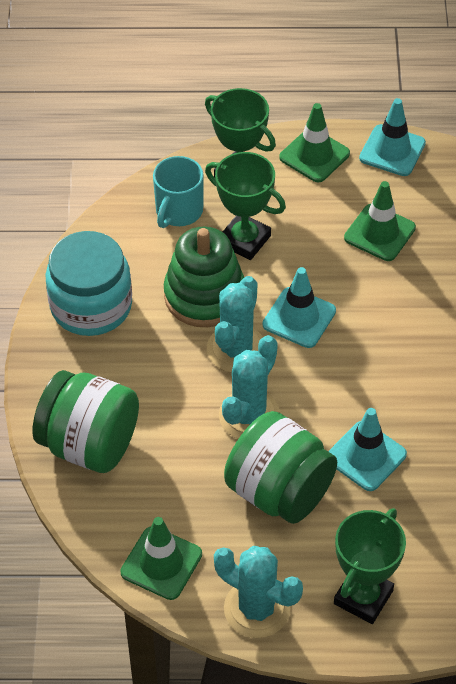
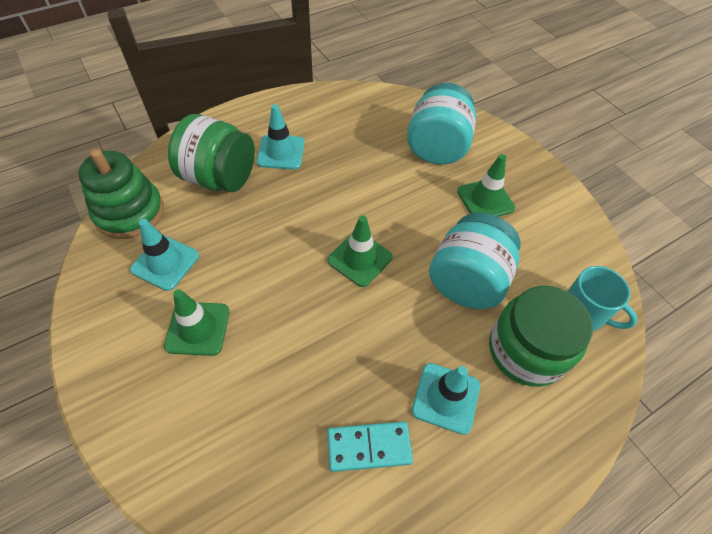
green trophy: [205,88,276,177] [205,152,286,260] [334,508,406,624] = 3 -> none = 0
turquoise cactus: [207,276,263,373] [214,546,303,638] [219,335,280,439] = 3 -> none = 0
turquoise domino: none = 0 -> [327,421,413,472] = 1
turquoise jar: [45,231,132,336] = 1 -> [407,83,476,165] [429,213,521,309] = 2

